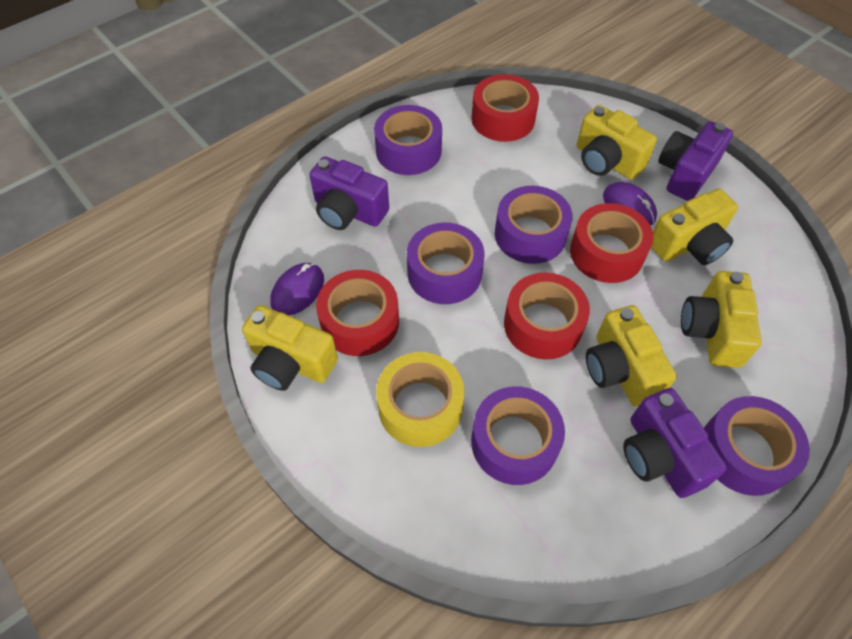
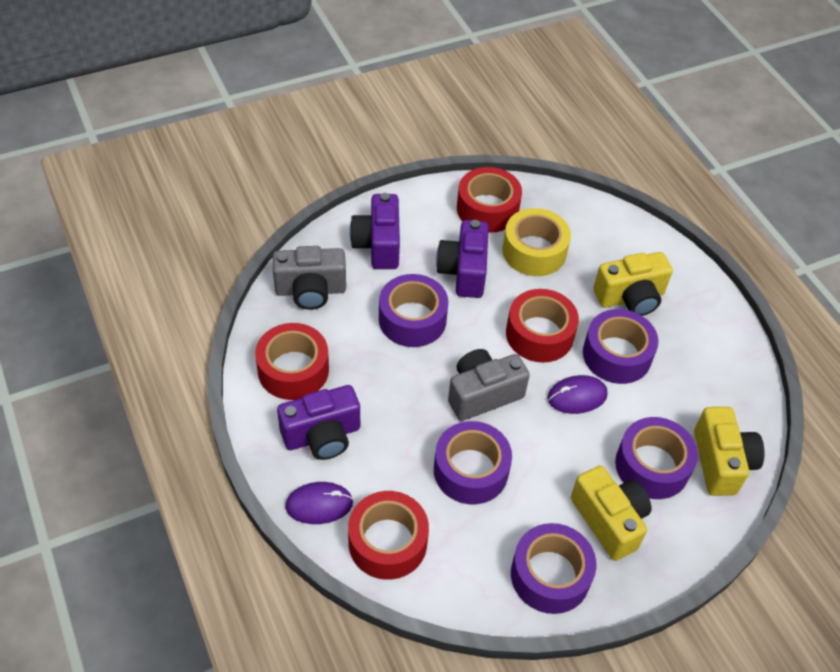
grey camera: none = 0 -> [273,246,346,310] [448,349,530,421] = 2
yellow camera: [242,305,338,391] [577,105,657,180] [586,305,677,407] [651,189,738,265] [681,271,762,368] = 5 -> [571,466,651,561] [593,252,673,316] [694,407,765,496] = 3

